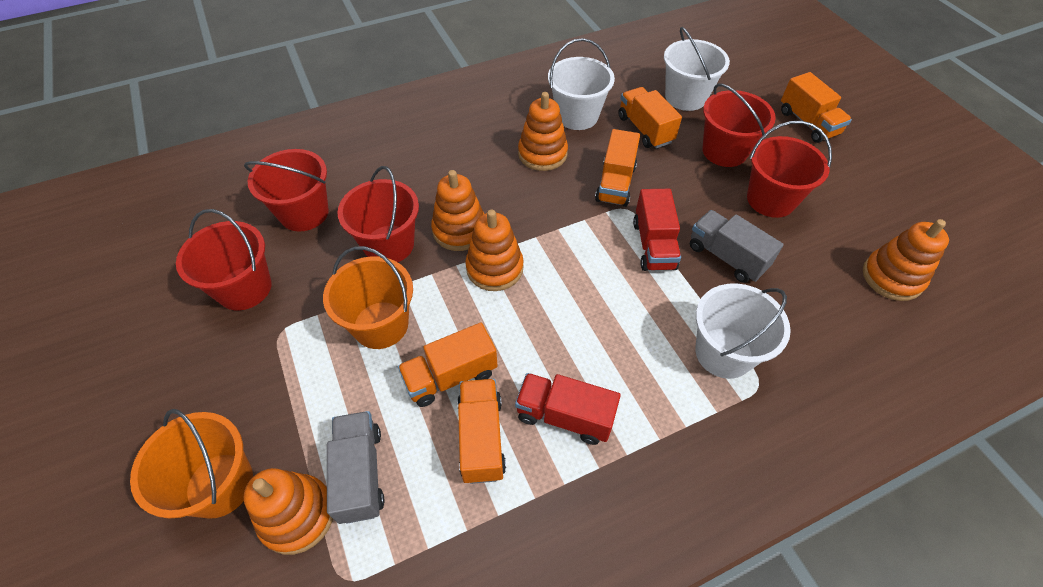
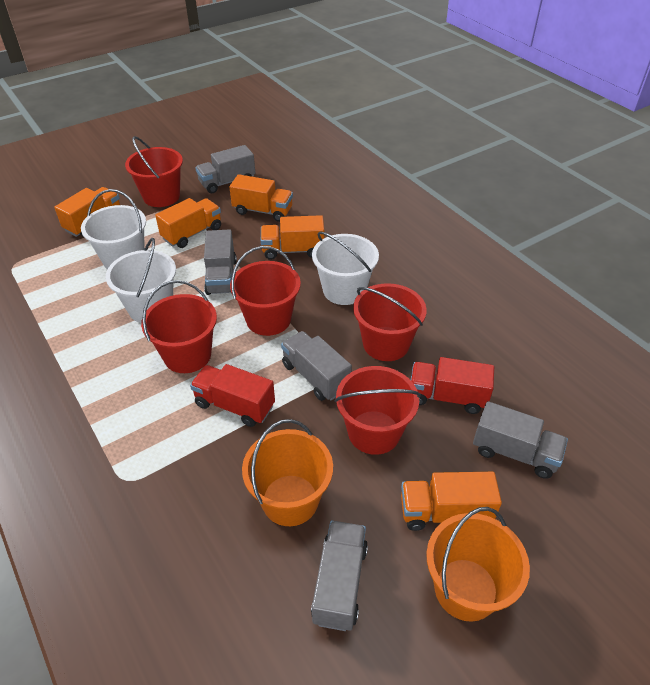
grey truck: [327,411,384,524] [690,210,784,283] = 2 -> [195,145,255,193] [204,229,237,295] [281,331,352,401] [311,521,368,631] [473,401,568,479] = 5
orange stacking toy: [243,468,333,555] [431,170,484,251] [465,210,524,291] [518,92,568,171] [863,219,949,301] = 5 -> none = 0

